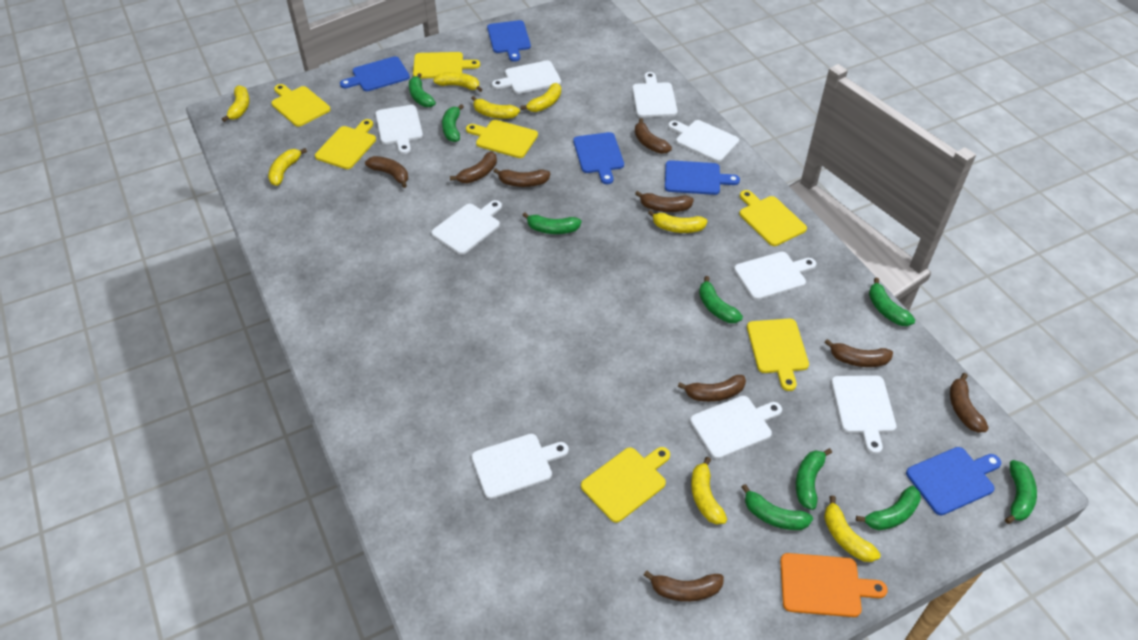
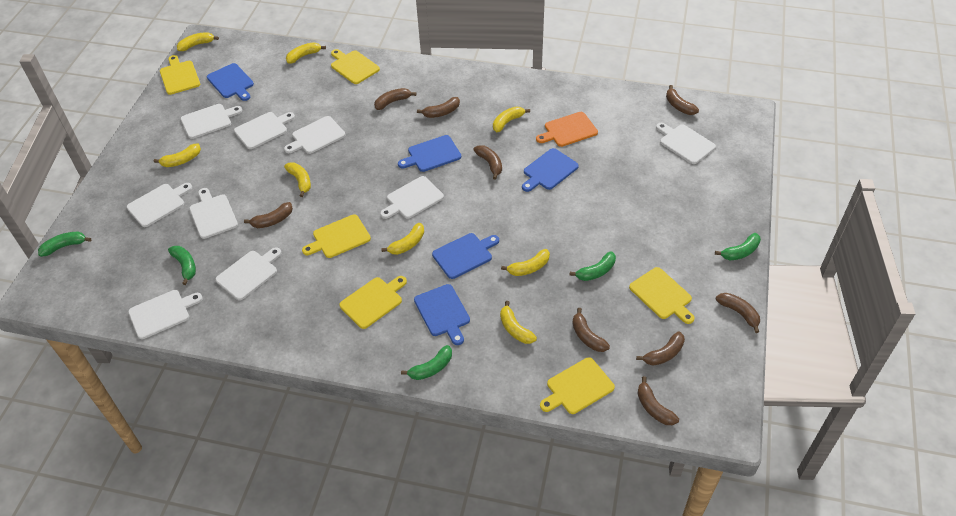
green banana: [409,73,436,107] [442,104,464,142] [522,212,582,234] [699,276,743,323] [742,484,813,530] [796,448,832,510] [856,486,921,530] [869,278,915,326] [1005,460,1037,524] = 9 -> [38,232,91,257] [168,246,196,285] [401,345,452,380] [570,251,616,281] [715,233,761,261] = 5
yellow cutting board: [271,84,330,127] [315,119,376,169] [413,52,480,79] [466,120,538,158] [581,447,670,523] [739,190,807,246] [747,319,809,391] = 7 -> [160,55,200,95] [302,214,371,258] [331,49,380,84] [339,276,407,329] [540,357,615,414] [629,267,694,324] = 6

